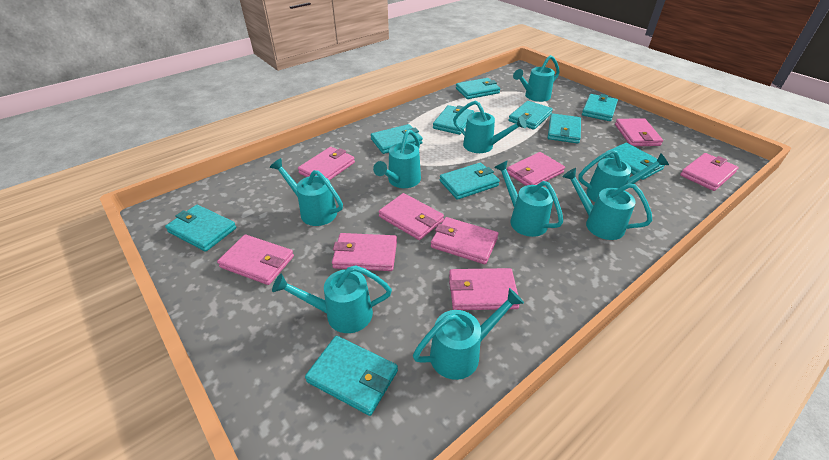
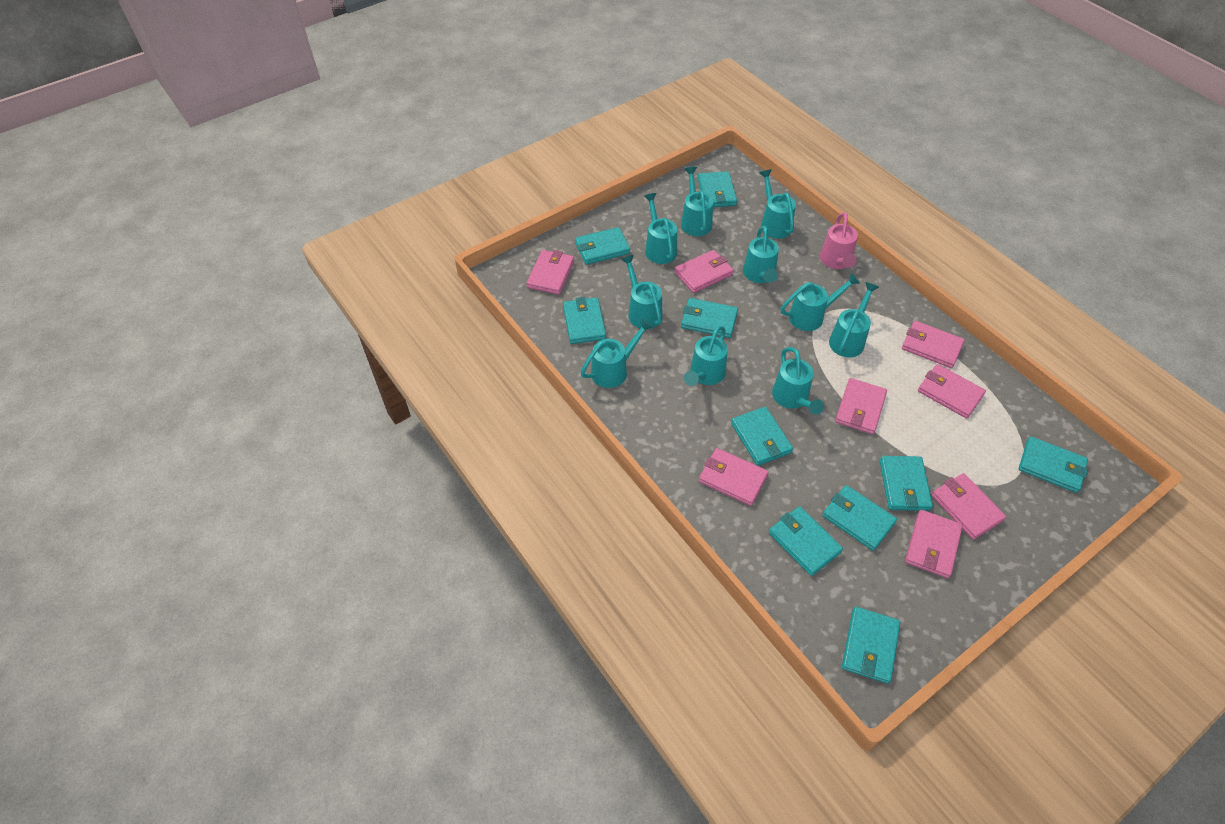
pink wallet: [217,234,294,285] [298,147,355,180] [332,233,397,271] [379,193,444,240] [431,217,499,264] [449,268,520,310] [507,152,565,186] [615,118,663,146] [680,153,739,191] = 9 -> [526,250,574,295] [674,250,734,293] [699,448,769,506] [835,378,887,434] [902,321,965,368] [905,510,963,578] [918,364,986,418] [932,473,1006,540] = 8
pink watering can: none = 0 -> [820,212,858,269] = 1
turquoise watering can: [270,158,343,226] [272,265,392,333] [373,129,421,188] [413,288,524,380] [453,101,527,153] [494,160,563,237] [513,55,560,102] [563,168,652,240] [578,149,669,202] = 9 -> [581,318,653,388] [621,255,662,329] [644,193,677,264] [681,167,713,236] [684,326,728,386] [743,226,779,283] [759,169,796,239] [772,347,824,415] [781,273,860,331] [829,282,879,358] = 10

